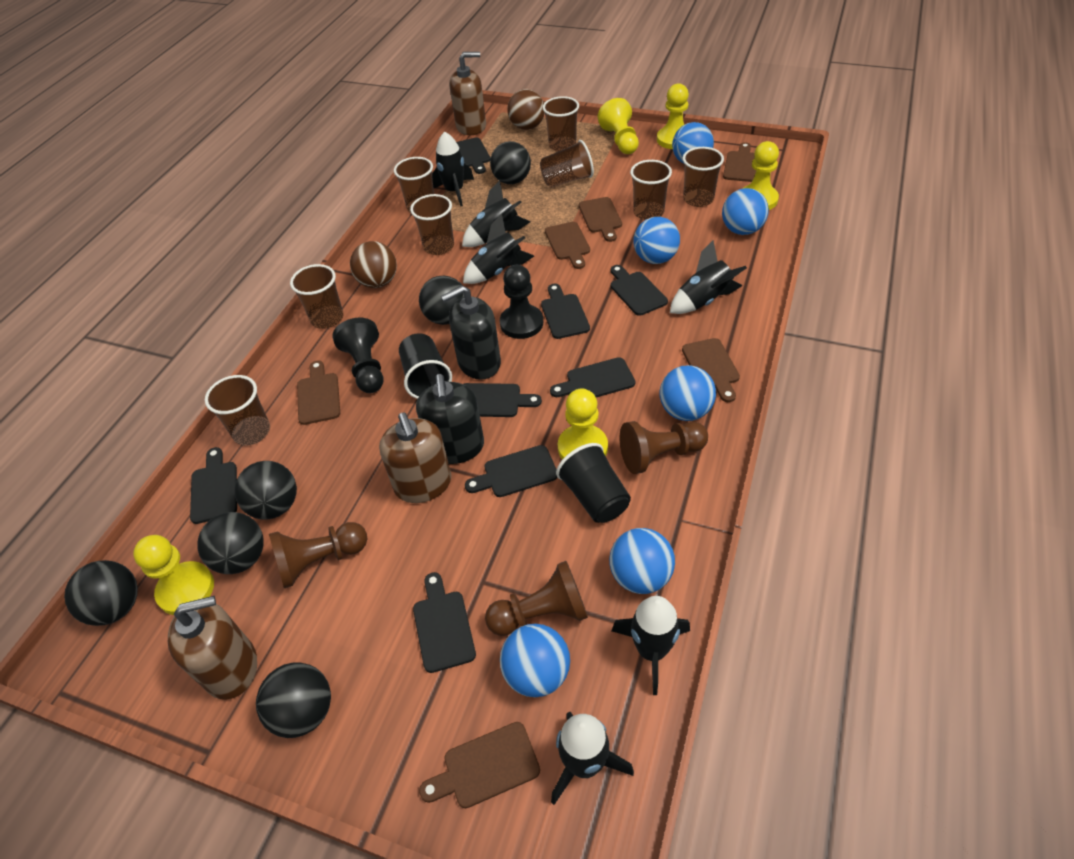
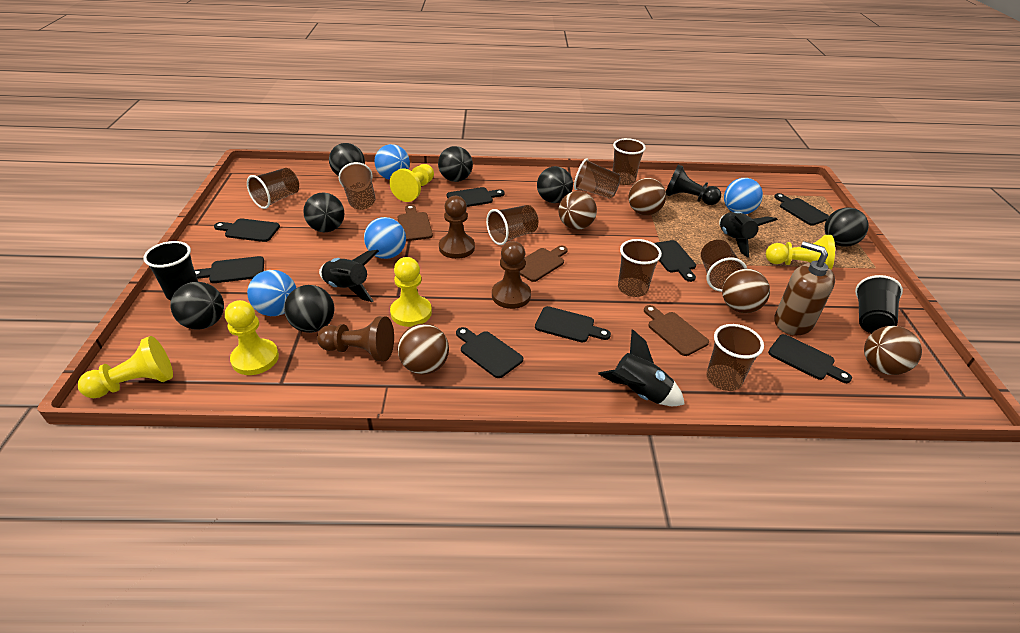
black ball: [64,560,138,626] [197,512,264,574] [235,461,297,520] [256,663,331,738] [419,276,464,325] [490,141,531,184] = 6 -> [170,282,224,330] [284,285,334,333] [303,193,344,232] [329,143,365,176] [438,146,473,182] [537,166,573,203] [824,208,869,247] = 7
black pawn: [332,318,383,393] [500,265,543,339] = 2 -> [666,164,721,205] = 1
black rocket: [432,132,474,206] [462,180,530,247] [463,214,534,284] [551,711,634,805] [612,596,690,695] [670,240,747,314] = 6 -> [319,250,379,302] [598,329,685,406] [719,211,778,258] = 3
black soap dispenser: [416,374,484,464] [441,285,501,380] = 2 -> none = 0
blue ball: [500,624,570,697] [609,528,675,594] [633,217,680,264] [660,365,716,421] [672,122,714,164] [722,188,769,235] = 6 -> [247,270,296,316] [364,217,406,259] [374,144,410,180] [724,178,763,214] = 4
brown ball: [350,241,397,288] [507,89,545,130] = 2 -> [398,324,449,375] [558,191,597,230] [629,178,666,215] [722,269,770,313] [864,326,922,375] = 5
brown cutting board: [297,360,340,425] [419,722,540,808] [545,222,590,269] [579,197,622,242] [682,338,740,402] [723,142,756,182] = 6 -> [398,205,433,241] [520,246,568,282] [644,305,709,356] = 3
brown soap dispenser: [168,596,257,700] [379,413,451,503] [449,52,486,135] = 3 -> [774,241,835,335] = 1

